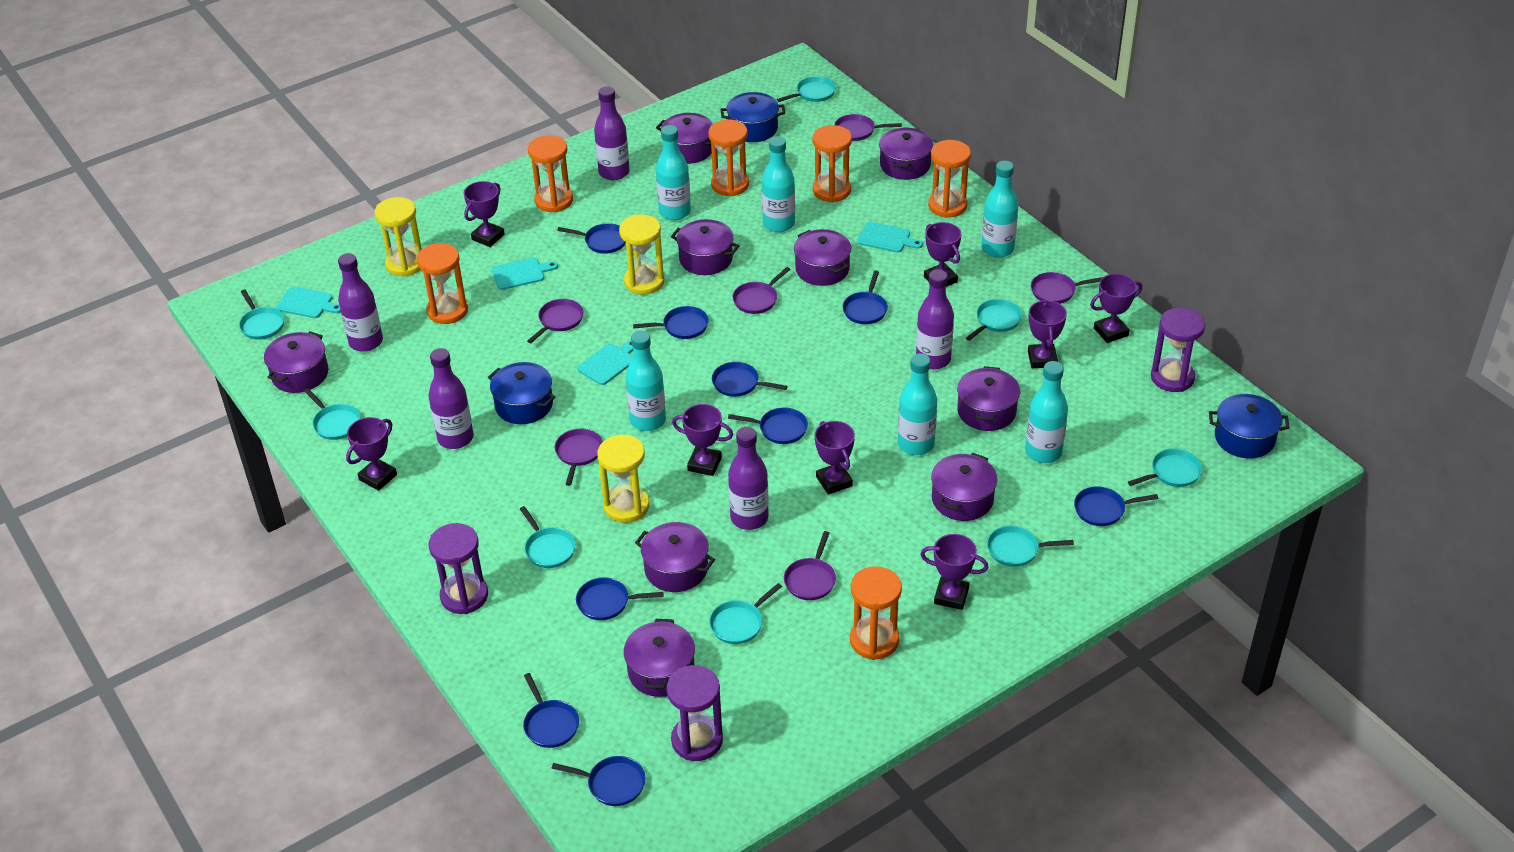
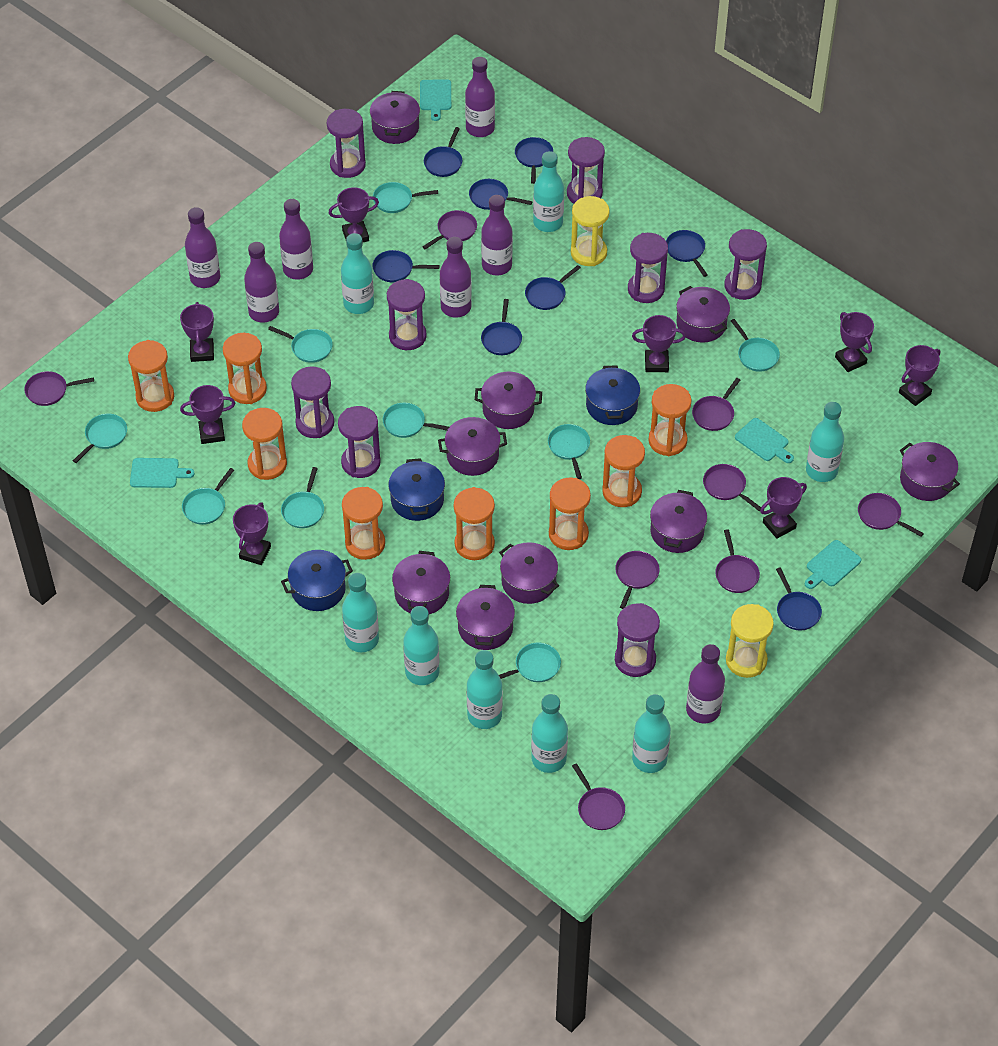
blue pan: [523,673,579,748] [551,756,645,806] [557,223,626,254] [576,577,663,620] [633,306,709,339] [712,362,787,397] [728,407,808,444] [843,270,888,324] [1074,486,1158,526] = 9 -> [372,250,440,282] [424,127,462,177] [469,179,532,210] [481,299,522,355] [515,137,553,184] [525,265,581,310] [666,230,708,277] [776,567,822,631] = 8
orange hourglass: [417,243,468,324] [528,135,573,213] [709,120,749,197] [813,125,852,203] [850,566,902,660] [928,140,971,218] = 6 -> [128,340,174,412] [223,333,267,404] [242,408,287,480] [342,487,385,560] [454,487,495,560] [549,478,591,550] [602,435,645,507] [648,384,692,456] = 8
purple bottle: [338,253,383,352] [428,348,474,449] [594,86,630,180] [728,427,769,530] [916,270,954,369] = 5 -> [185,207,220,288] [244,242,279,323] [279,199,313,280] [440,237,472,318] [465,57,495,137] [481,195,513,276] [686,644,725,724] = 7
purple hourglass: [429,523,488,614] [666,665,723,761] [1151,308,1205,392] = 3 -> [291,366,334,438] [327,109,366,178] [338,406,381,478] [387,279,427,350] [567,137,605,203] [615,603,660,677] [628,233,668,303] [724,229,767,300] = 8
purple pan: [527,299,583,343] [555,429,603,486] [732,267,790,314] [784,531,836,600] [834,114,902,141] [1031,272,1103,304] = 6 -> [24,371,94,406] [423,210,477,249] [572,763,625,830] [615,551,660,609] [692,378,740,431] [703,464,761,511] [715,529,760,593] [858,493,924,537] = 8
turquoise bottle: [626,330,666,431] [656,125,691,220] [762,136,795,232] [898,353,937,455] [981,161,1019,258] [1025,361,1068,463] = 6 -> [341,233,374,314] [342,573,379,652] [403,606,439,685] [467,650,502,729] [531,694,568,773] [533,151,564,232] [632,694,671,773] [806,402,844,482] = 8
turquoise pan: [239,289,284,340] [304,388,360,440] [520,506,576,568] [709,583,782,644] [777,76,836,102] [966,299,1022,341] [987,526,1074,567] [1128,448,1202,487] = 8 -> [73,414,127,463] [182,468,234,525] [268,326,333,363] [281,467,324,528] [373,182,438,213] [383,403,449,438] [499,643,561,682] [548,424,590,479] [731,319,780,372] = 9
yellow hourglass: [374,197,422,277] [598,435,649,523] [619,215,665,295] = 3 -> [571,196,610,266] [726,604,774,678] = 2

